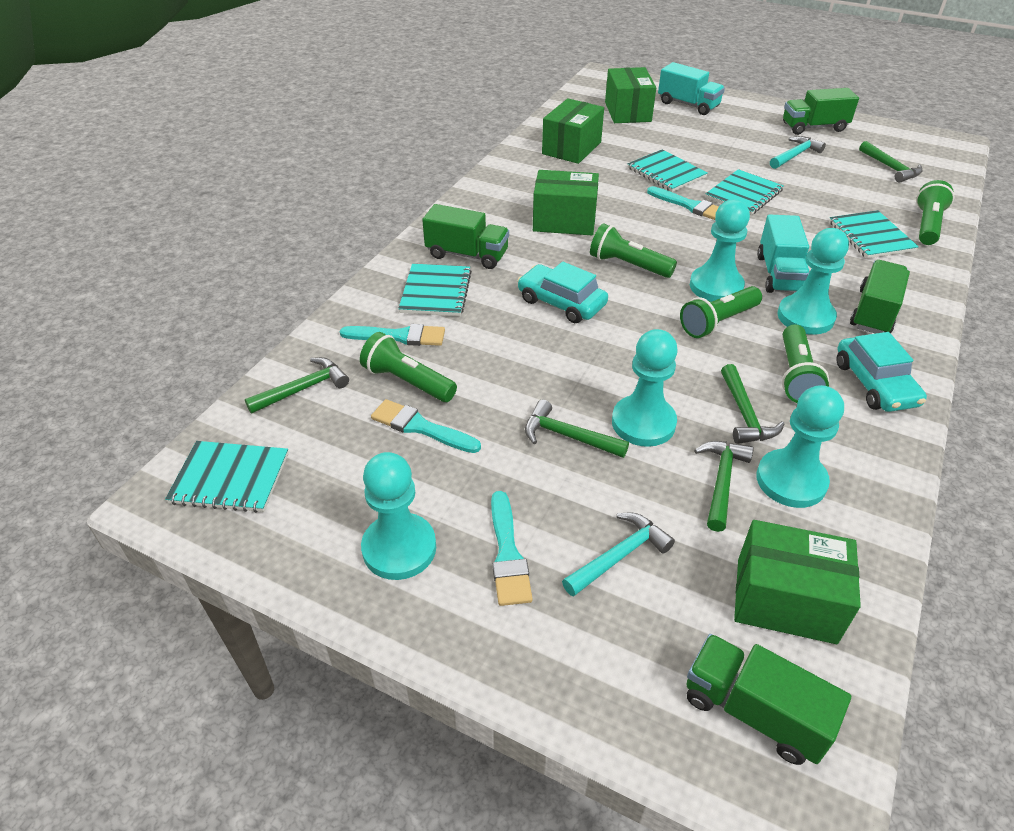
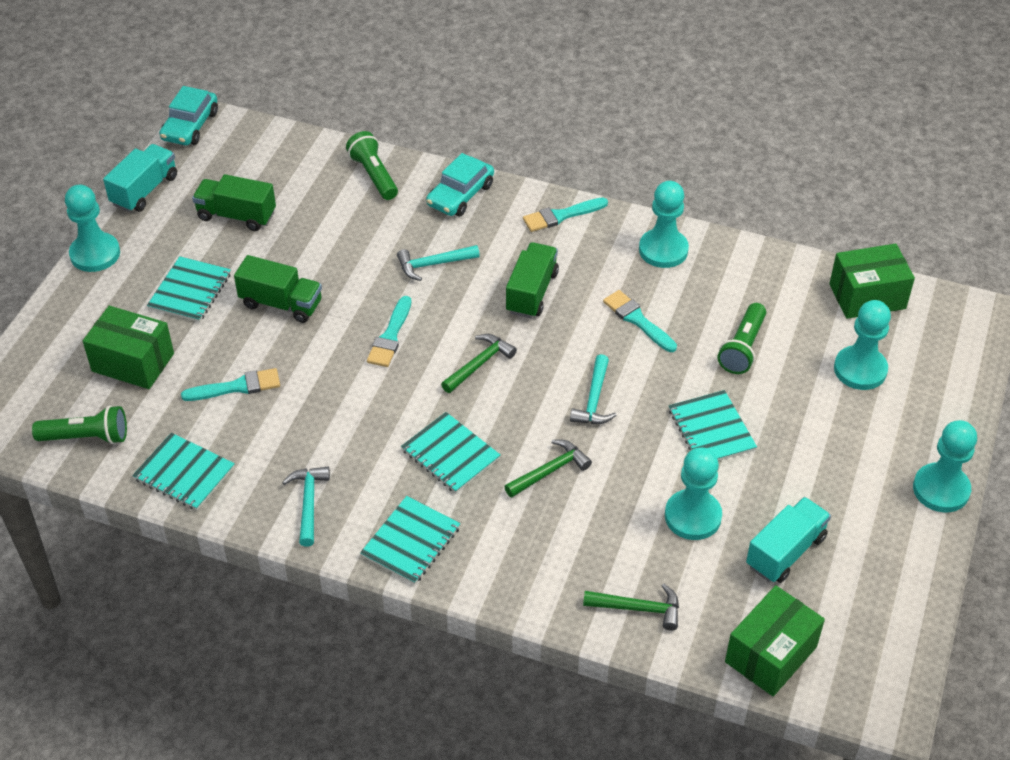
green box: [533,170,599,235] [542,98,604,164] [605,67,656,123] [734,520,861,644] = 4 -> [83,306,174,389] [725,585,825,696] [829,243,915,319] = 3
green flashlight: [360,332,457,402] [590,223,677,278] [680,286,762,338] [782,324,829,403] [916,180,954,245] = 5 -> [32,406,127,444] [346,131,398,200] [717,303,766,374] = 3
green hammer: [245,357,349,414] [525,400,629,458] [694,441,754,532] [721,364,785,444] [859,141,923,183] = 5 -> [441,334,517,393] [504,440,592,497] [583,584,679,631] = 3
green truck: [422,204,509,269] [686,634,851,765] [783,88,859,135] [850,260,910,334] = 4 -> [192,174,276,231] [234,255,322,323] [506,242,559,318] = 3
turquoise hammer: [562,513,675,597] [770,136,826,169] = 2 -> [282,467,330,547] [397,245,480,281] [570,354,617,424] = 3

